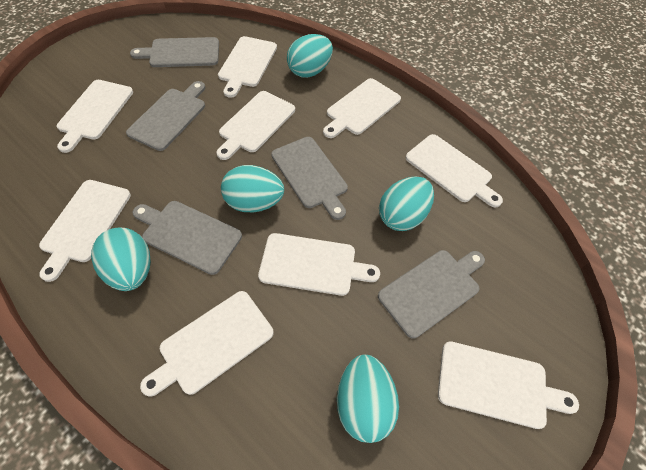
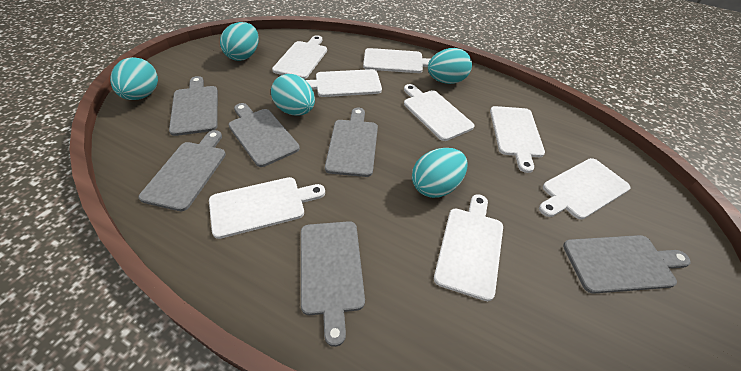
grey cutting board: [126,81,205,151] [130,37,219,67] [133,201,242,275] [271,137,348,220] [378,250,485,339] = 5 -> [138,130,226,211] [169,76,218,136] [228,103,300,167] [301,221,365,347] [325,108,378,177] [563,235,691,294] = 6
white cutting board: [39,180,131,282] [57,80,133,153] [140,291,274,397] [216,91,295,160] [218,36,277,98] [258,233,380,296] [323,78,401,138] [406,134,503,207] [438,341,579,429] = 9 -> [209,177,325,239] [272,35,327,79] [305,69,382,97] [363,48,430,73] [404,84,474,141] [434,194,503,301] [490,106,545,173] [539,158,630,219] = 8

